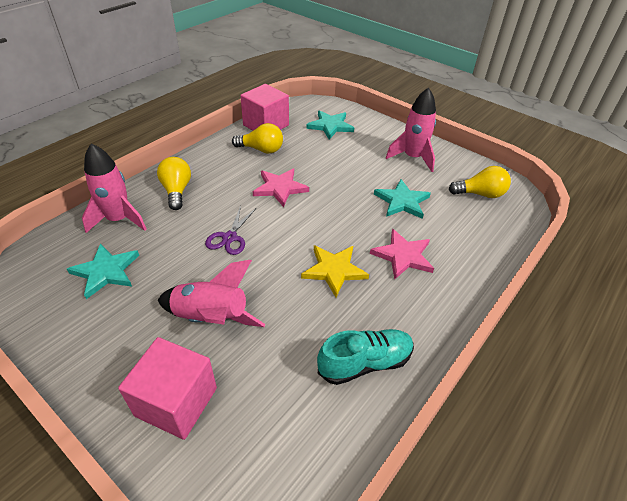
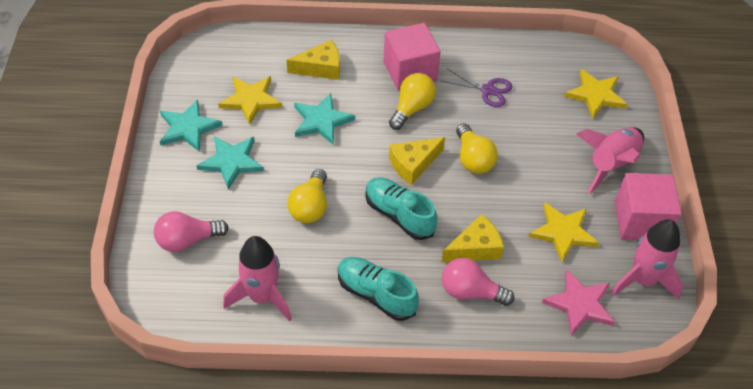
pink light bulb: none = 0 -> [154,211,229,252] [442,258,514,306] = 2
pink star: [253,168,309,207] [370,229,434,280] = 2 -> [542,270,615,336] = 1
turquoise shoe: [317,329,414,385] = 1 -> [338,257,419,321] [365,177,437,240] = 2
yellow cheese: none = 0 -> [287,40,340,80] [389,137,445,185] [441,214,504,262] = 3
yellow star: [301,245,369,297] = 1 -> [218,76,282,125] [528,203,599,262] [564,69,627,119] = 3

